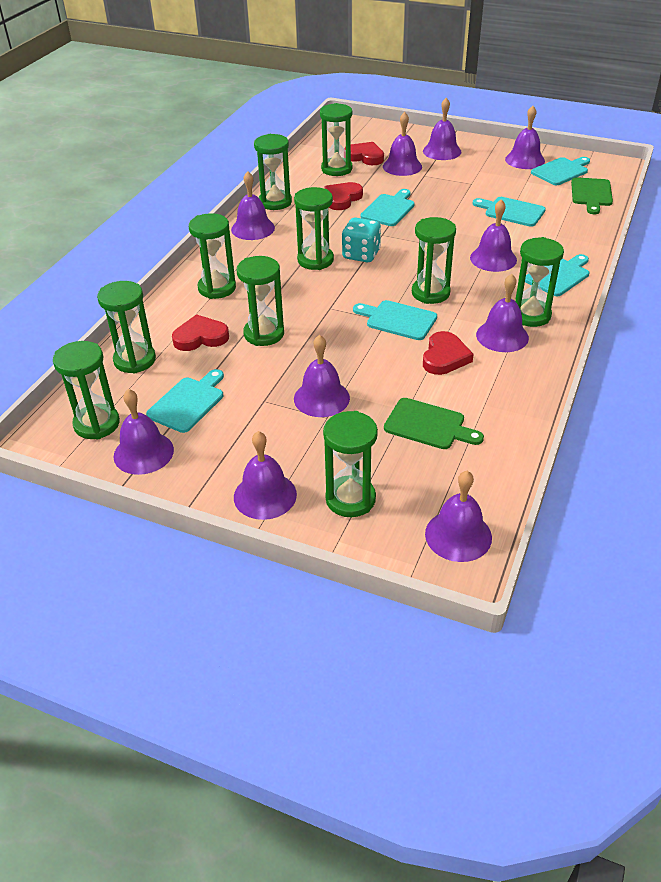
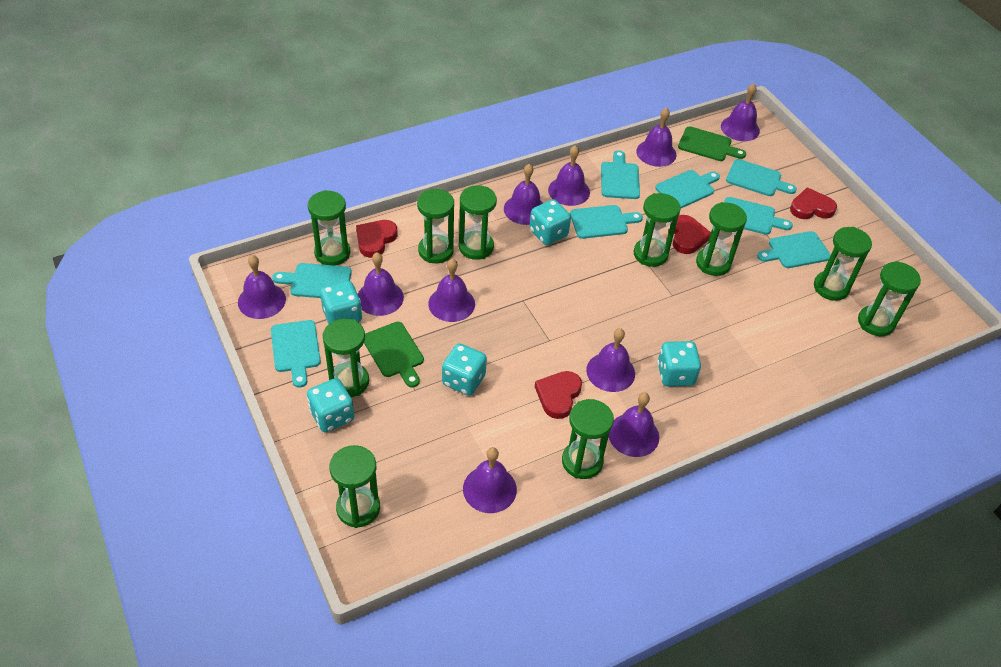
turquoise cutting board: [146,369,224,433] [353,300,437,340] [361,189,415,226] [472,197,546,227] [525,254,589,296] [531,157,590,185] = 6 -> [271,320,321,388] [272,263,352,298] [570,205,643,239] [601,150,640,199] [655,170,720,208] [724,197,793,235] [726,159,797,196] [757,231,831,268] = 8
turquoise dice: [342,217,381,262] = 1 -> [307,378,354,432] [320,281,362,324] [442,343,487,396] [530,199,571,245] [657,341,701,387] = 5

